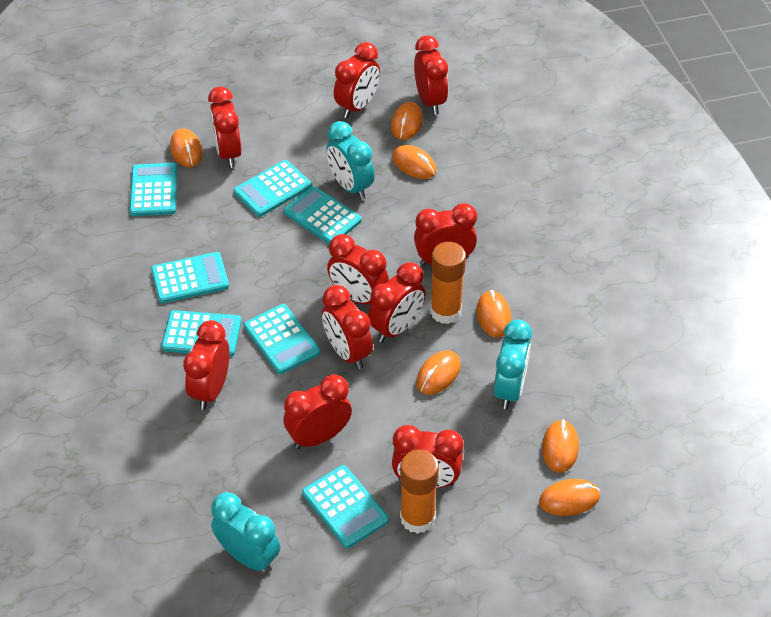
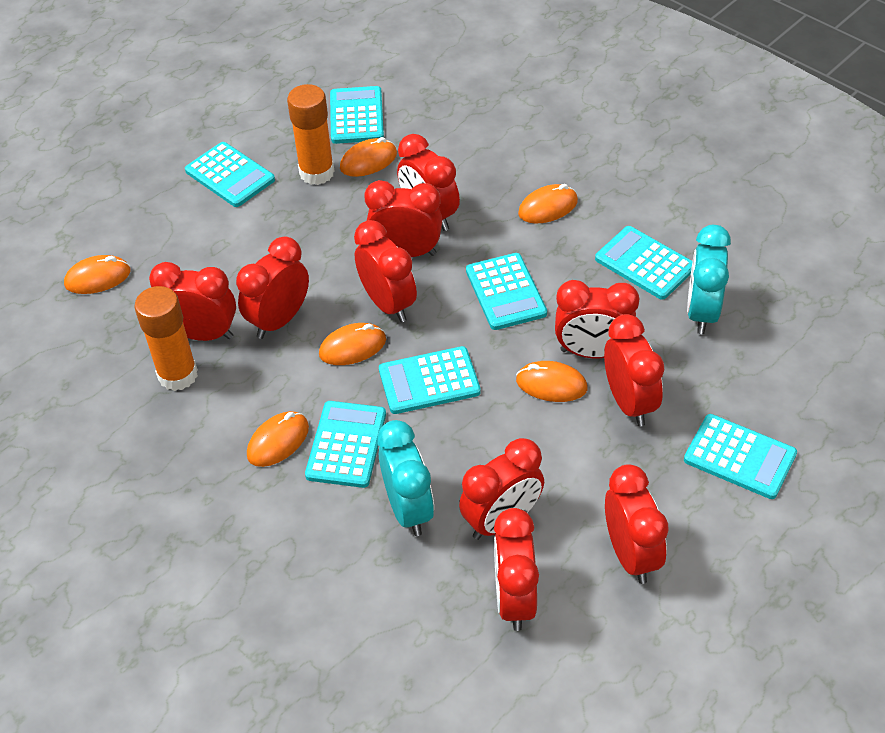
orange mouse: [170,128,203,167] [391,102,423,140] [392,145,436,179] [416,350,461,395] [476,290,511,337] [539,479,600,516] [542,419,579,473] = 7 -> [64,255,131,294] [247,411,309,467] [319,323,386,365] [340,137,397,177] [516,361,588,402] [518,184,578,224] = 6
turquoise clock: [211,492,280,573] [326,121,374,200] [494,319,532,409] = 3 -> [377,420,434,536] [687,225,731,334] = 2

